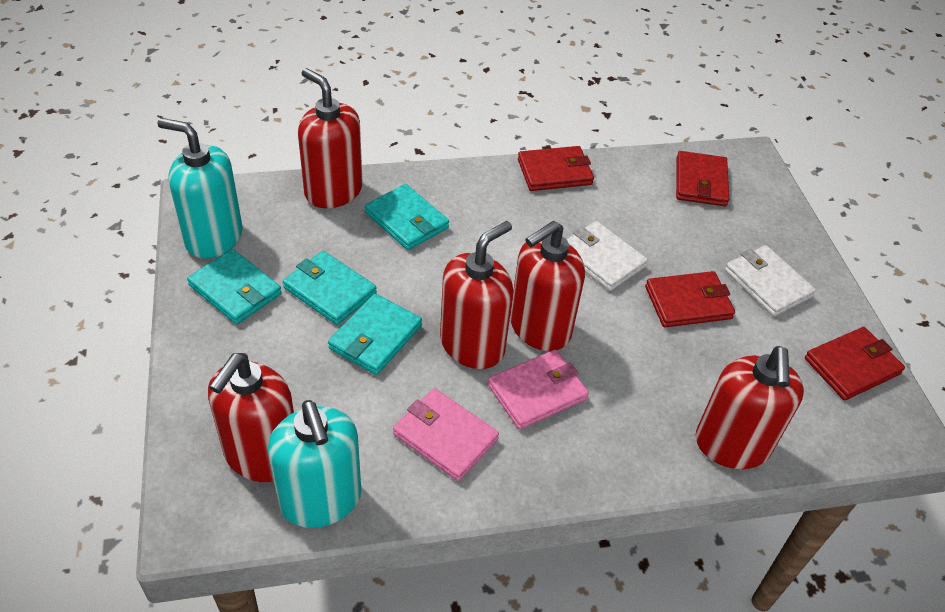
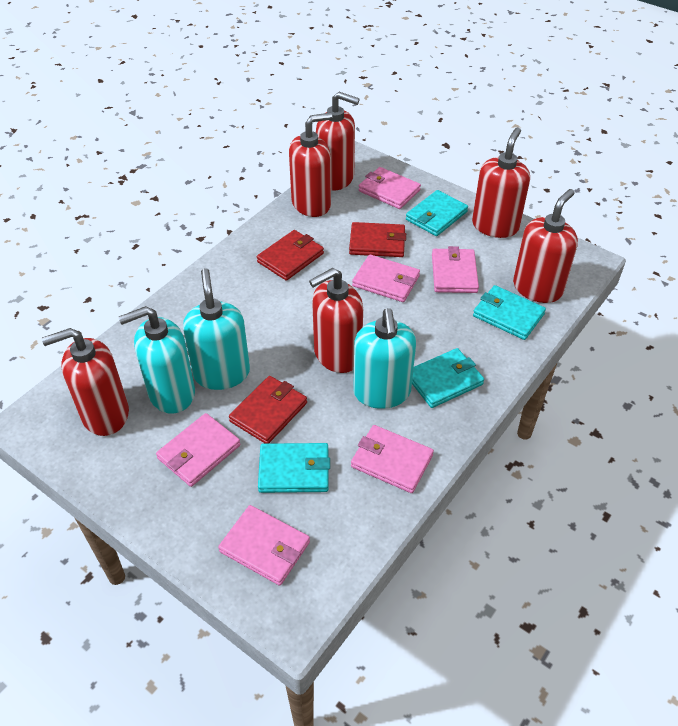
pink wallet: [393,388,499,481] [488,350,589,430] = 2 -> [156,413,241,487] [218,505,310,586] [351,425,434,493] [352,254,420,302] [358,167,421,209] [432,246,479,293] = 6
red soap dispenser: [208,353,294,482] [298,68,363,208] [440,221,513,369] [510,221,585,351] [696,346,804,469] = 5 -> [42,328,129,436] [289,113,332,217] [309,268,363,373] [316,92,360,191] [472,128,530,238] [513,189,578,303] = 6
red wallet: [518,146,594,191] [645,271,735,328] [676,151,729,206] [805,327,905,400] = 4 -> [229,376,307,444] [257,230,324,281] [349,222,406,257] = 3
turquoise soap dispenser: [158,118,243,259] [268,400,361,528] = 2 -> [119,306,195,414] [183,268,250,390] [353,308,416,409] = 3
white wallet: [566,221,648,291] [725,245,816,317] = 2 -> none = 0

